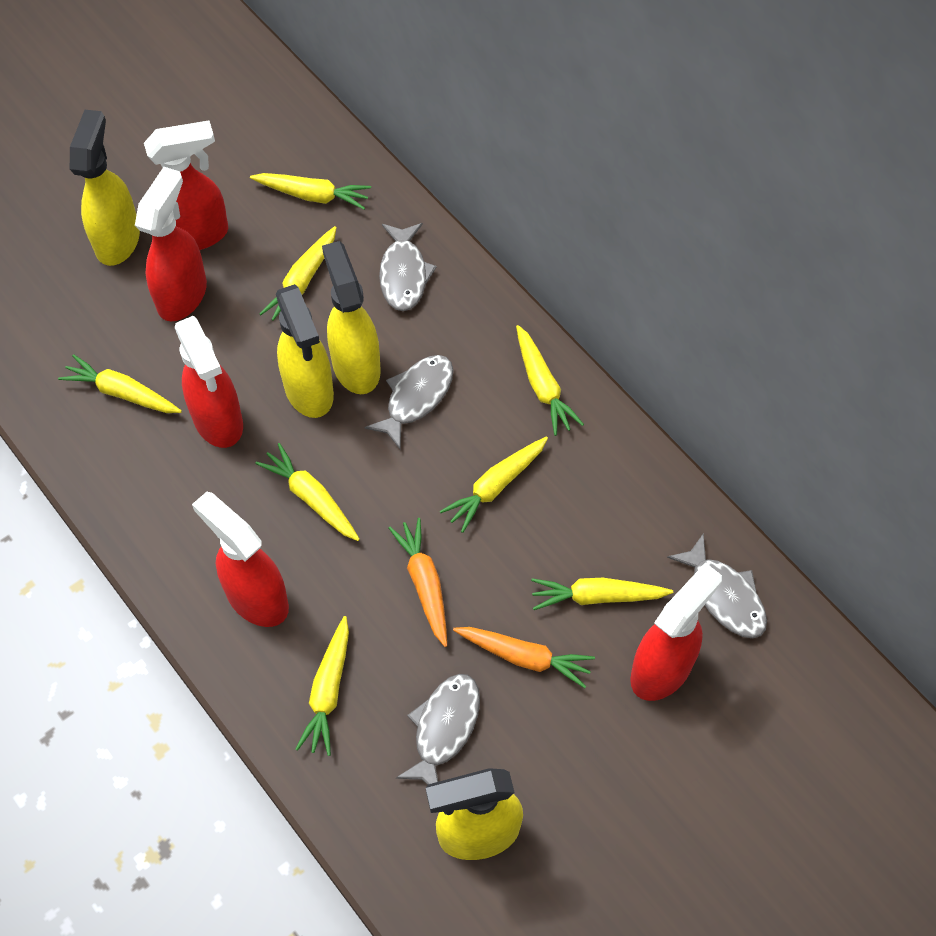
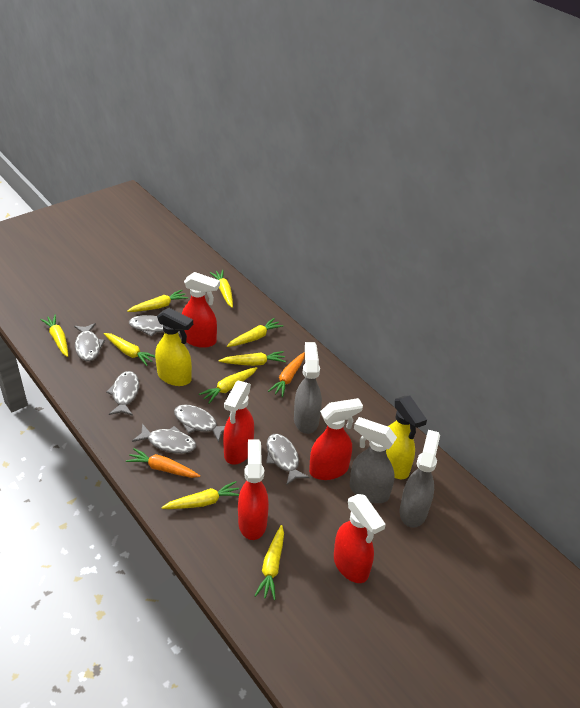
grey fish: [365,355,453,450] [379,223,437,311] [396,674,480,785] [667,533,767,638] = 4 -> [74,323,105,361] [106,371,139,416] [129,315,180,337] [132,424,196,454] [174,404,225,442] [266,434,310,485] = 6
grey spray bottle: none = 0 -> [294,342,322,434] [350,417,397,503] [400,430,440,528] = 3
yellow carrot: [58,354,182,413] [250,173,371,210] [255,443,360,541] [260,226,337,321] [295,616,349,756] [440,437,548,533] [516,325,584,436] [531,578,673,610] = 8 -> [40,315,68,357] [104,333,155,366] [127,290,188,312] [161,481,239,509] [199,367,257,404] [209,270,233,308] [219,351,286,366] [227,318,283,347] [255,525,284,600] = 9
yellow spray bottle: [70,110,140,266] [276,284,334,418] [322,241,381,394] [426,768,523,860] = 4 -> [155,307,193,386] [386,396,427,479] = 2

